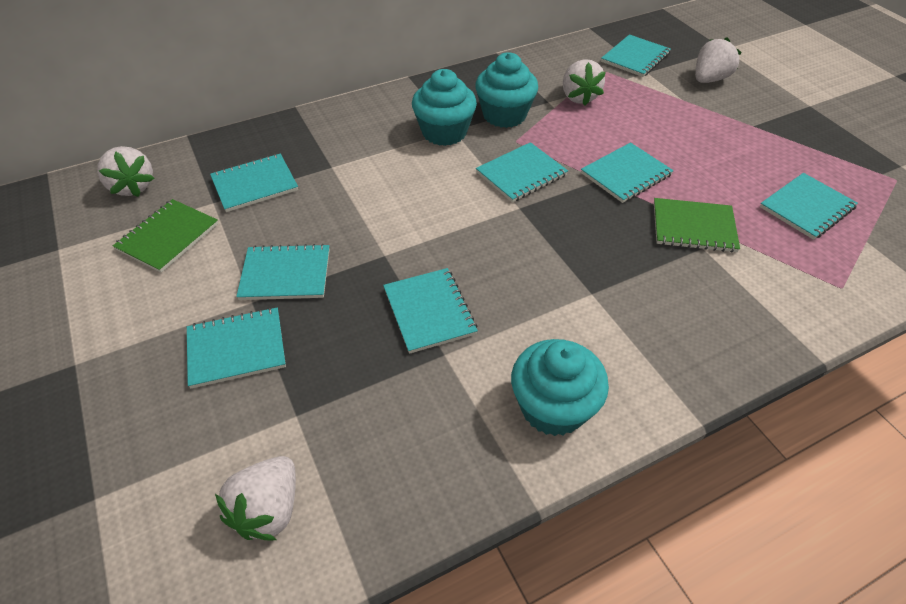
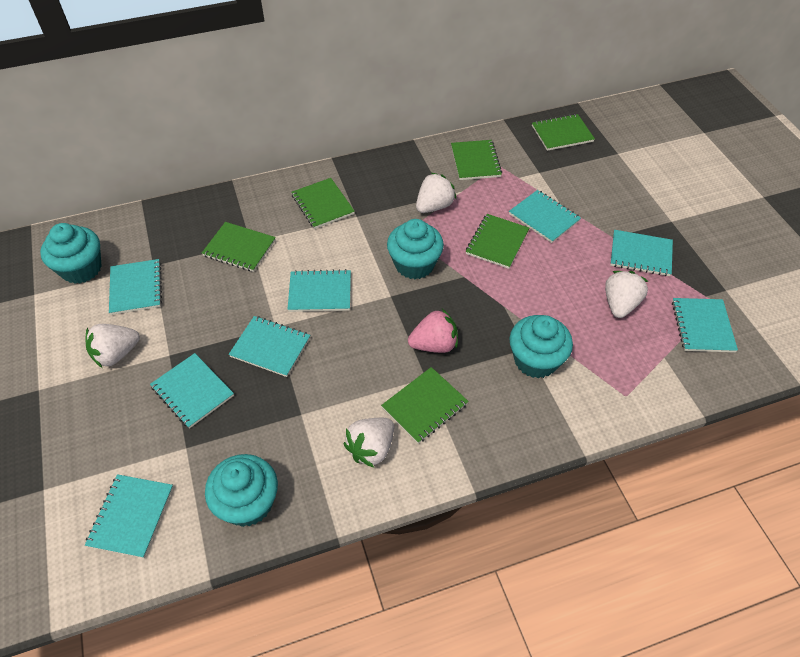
green notebook: [113,199,218,273] [654,198,740,253] = 2 -> [202,222,276,272] [291,178,355,229] [381,367,469,444] [451,140,502,180] [466,214,529,269] [532,114,595,151] = 6
pink strawberry: none = 0 -> [408,309,458,353] = 1
turquoise cupcake: [412,69,477,146] [475,52,538,128] [511,339,609,436] = 3 -> [40,223,102,284] [205,454,278,527] [387,219,444,279] [509,315,573,378] = 4

